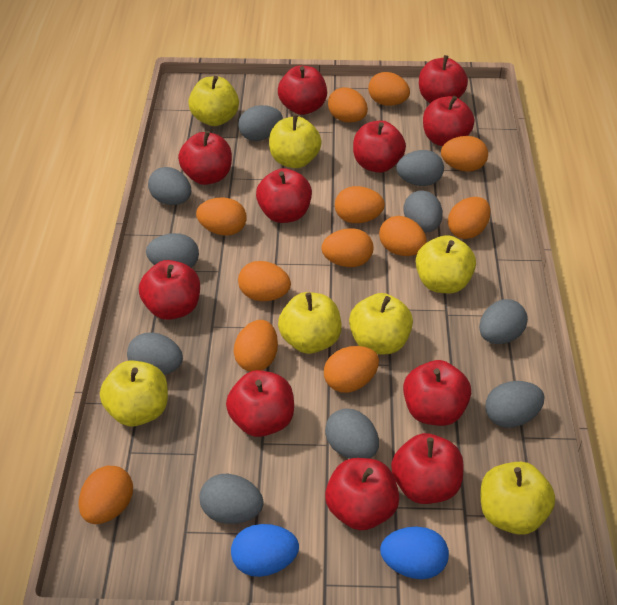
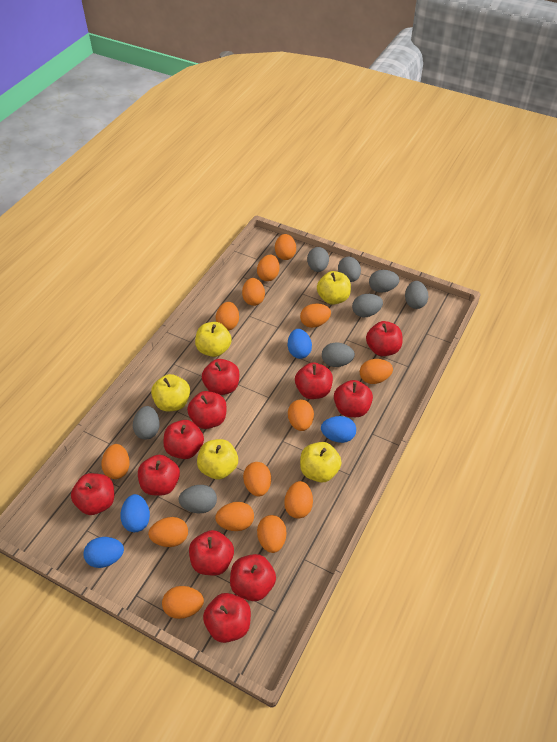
blue egg: [231,524,299,577] [380,527,449,579] = 2 -> [83,537,124,568] [120,494,150,532] [288,329,312,359] [321,416,356,443] = 4
grey egg: [127,332,183,375] [146,233,199,268] [148,167,191,205] [199,474,264,524] [238,105,283,141] [325,408,379,459] [396,150,444,186] [403,190,443,232] [479,299,528,344] [485,381,545,428] = 10 -> [133,406,160,439] [178,485,217,513] [307,247,329,272] [322,343,355,367] [338,257,361,282] [352,294,383,317] [369,270,400,293] [405,281,428,309] = 8
orange egg: [79,466,133,524] [196,198,247,236] [234,320,278,372] [238,261,291,301] [322,228,373,267] [324,346,379,393] [328,87,368,123] [335,186,385,223] [368,72,410,106] [379,216,427,256] [441,136,488,172] [448,197,491,239] = 12 -> [101,444,130,479] [148,517,188,547] [162,586,204,619] [215,502,254,531] [216,302,239,331] [242,278,265,306] [243,462,271,497] [257,255,279,281] [257,515,286,553] [275,234,296,260] [284,481,313,519] [288,399,314,431] [300,303,331,328] [360,359,393,384] = 14
yellow apple: [100,361,168,426] [188,76,239,126] [269,115,322,168] [278,292,342,354] [349,293,413,354] [416,235,476,294] [481,462,555,535] = 7 -> [151,374,190,411] [195,322,232,357] [197,439,238,479] [300,442,342,482] [317,271,351,305] = 5

